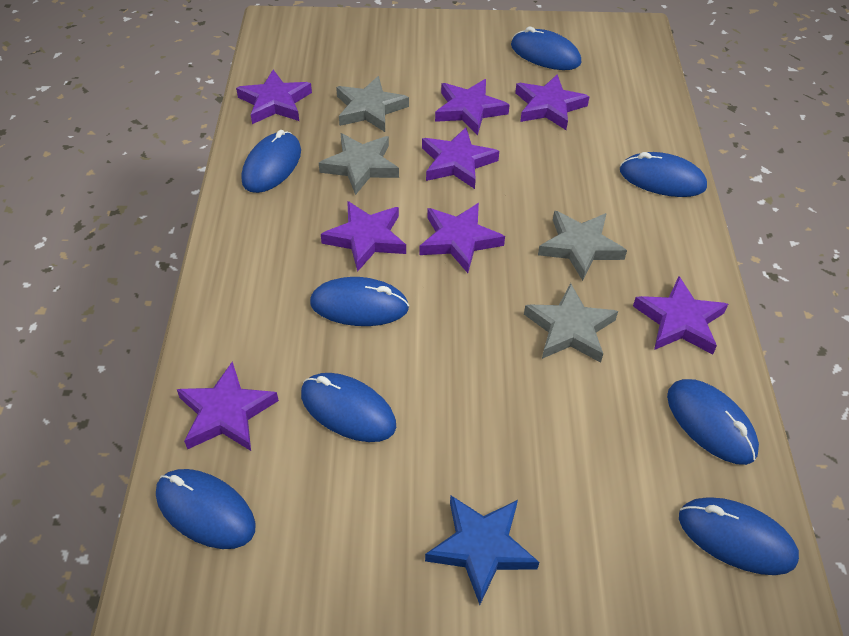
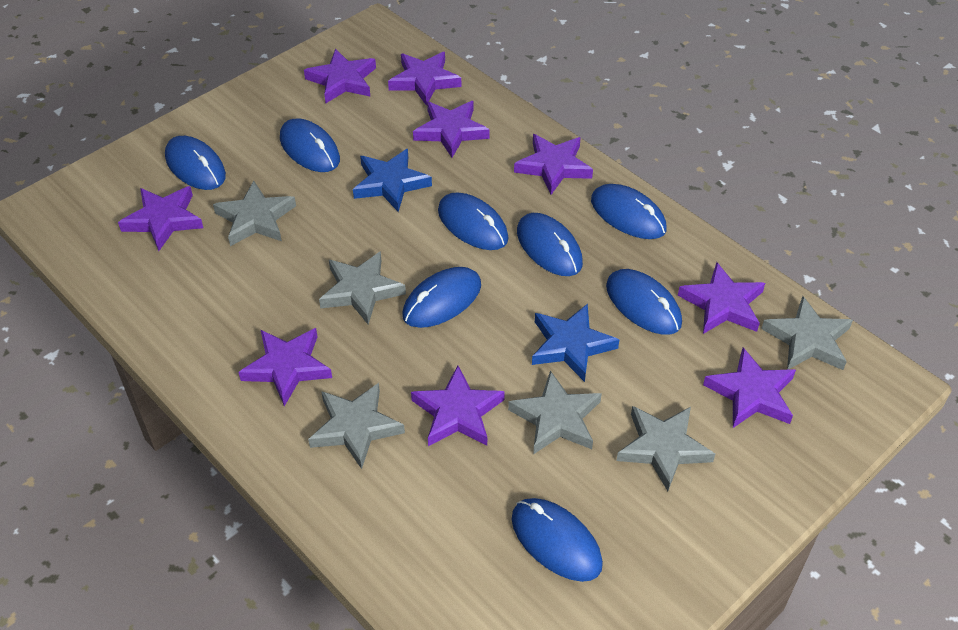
blue star: [425,496,539,605] = 1 -> [353,149,432,212] [532,304,619,382] = 2
grey star: [319,133,399,195] [336,76,409,132] [524,283,618,363] [538,211,627,281] = 4 -> [213,181,296,246] [308,383,405,469] [319,251,406,324] [508,370,602,454] [616,406,715,491] [761,296,853,370] = 6
purple star: [177,361,279,451] [236,70,312,124] [321,201,406,272] [419,203,505,273] [422,127,499,189] [435,79,510,135] [515,74,590,130] [633,276,728,355] = 8 -> [118,186,203,251] [238,328,332,406] [304,49,376,103] [388,52,461,105] [411,365,505,446] [413,101,490,158] [514,134,593,195] [678,262,765,334] [703,347,796,428] = 9

